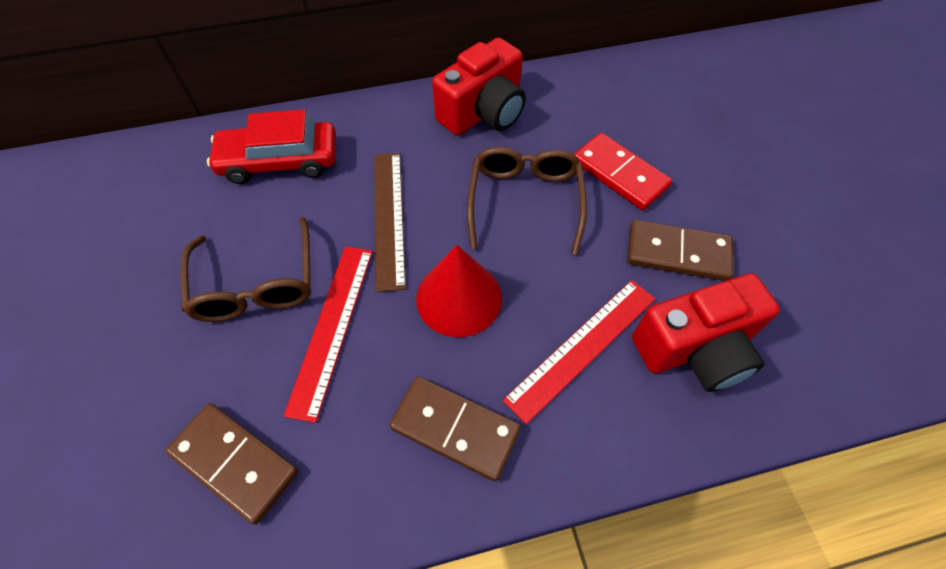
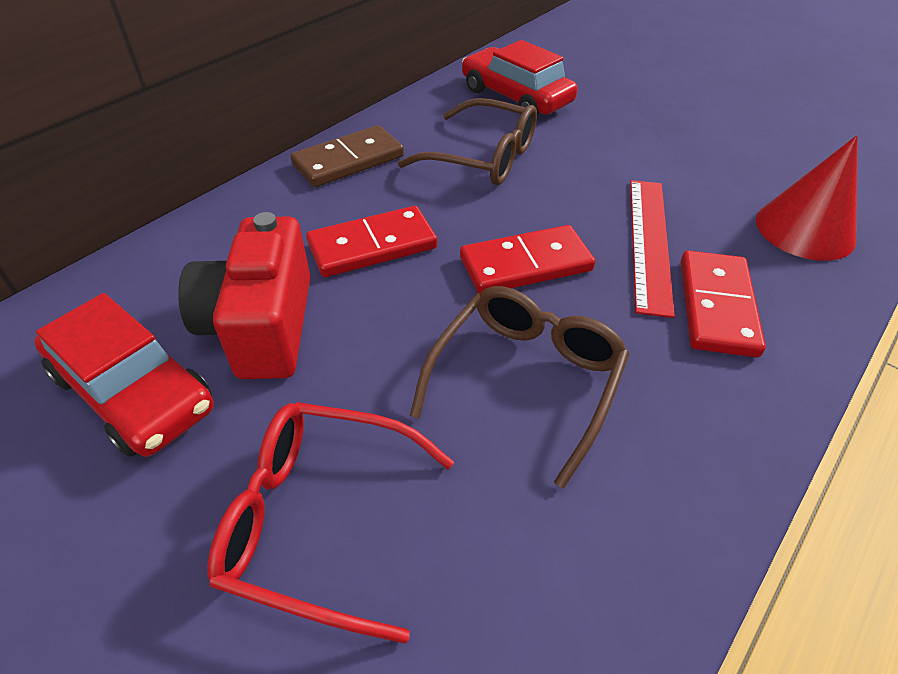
brown domino: [165,403,298,524] [389,376,521,481] [627,220,734,281] = 3 -> [290,125,404,187] = 1
brown ruler: [374,153,406,292] = 1 -> none = 0
red camera: [432,37,526,135] [632,273,780,392] = 2 -> [178,212,310,379] = 1
red car: [207,109,336,184] = 1 -> [34,293,214,457] [462,40,578,115] = 2
red domino: [574,133,672,210] = 1 -> [306,206,437,277] [460,225,595,293] [681,250,766,357] = 3
red glasses: none = 0 -> [208,402,454,644] = 1
red ruler: [284,246,373,423] [502,280,655,424] = 2 -> [630,180,675,318] = 1

